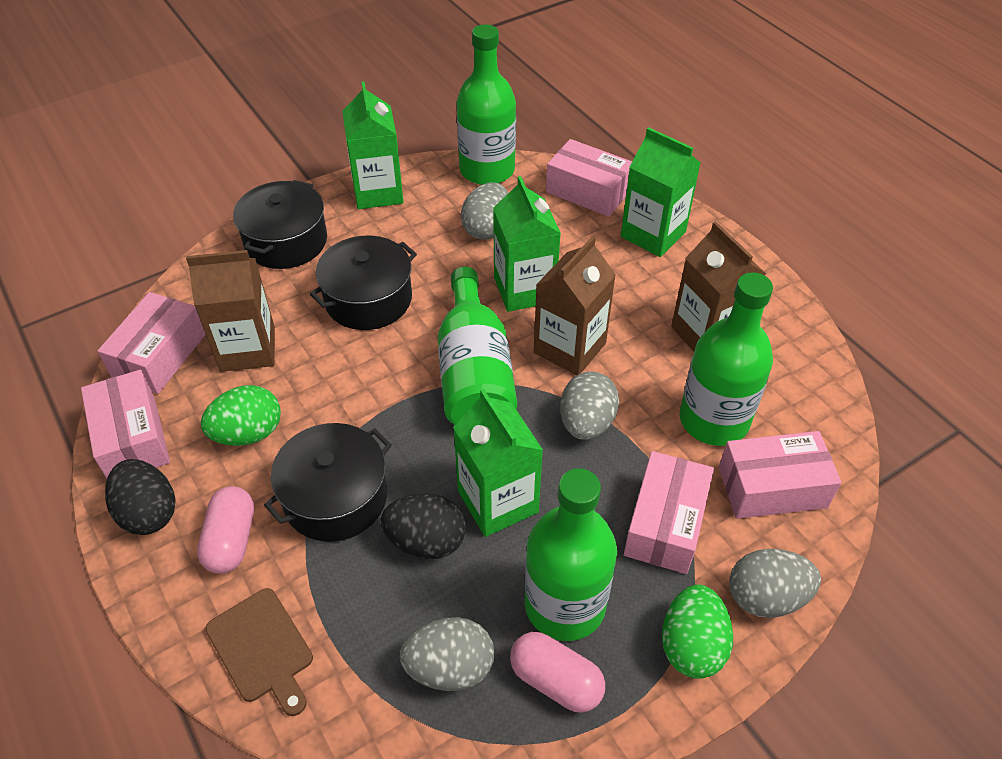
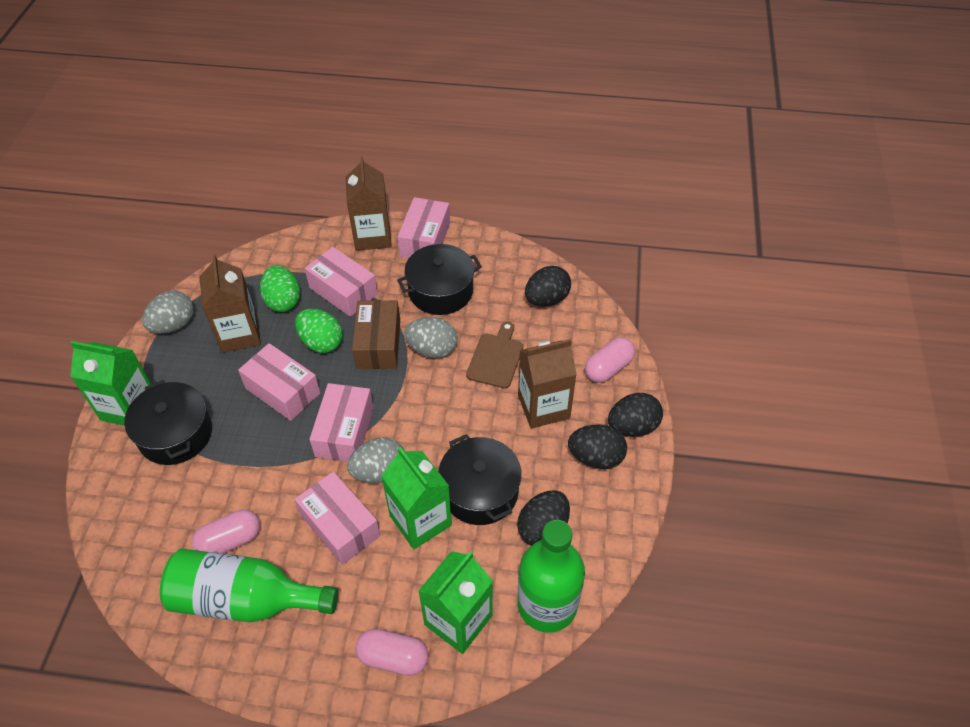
black egg: [105,459,176,535] [381,494,466,559] = 2 -> [517,490,570,546] [525,266,571,306] [568,425,627,469] [608,393,663,437] = 4
brown box: none = 0 -> [352,300,400,369] = 1
green bottle: [438,267,517,425] [457,24,516,185] [525,468,617,641] [680,272,773,446] = 4 -> [160,549,338,622] [517,520,585,633] = 2
green carton: [342,82,403,209] [453,389,543,537] [493,176,561,312] [621,127,701,257] = 4 -> [70,341,151,426] [381,447,452,549] [418,551,493,654] = 3
grey egg: [400,617,494,691] [461,182,508,239] [560,371,619,440] [729,549,821,618] = 4 -> [142,291,194,334] [347,438,405,483] [404,317,458,358] = 3
pink capsule: [197,486,254,574] [510,632,605,713] = 2 -> [192,510,260,553] [356,629,429,676] [585,337,635,383] = 3

